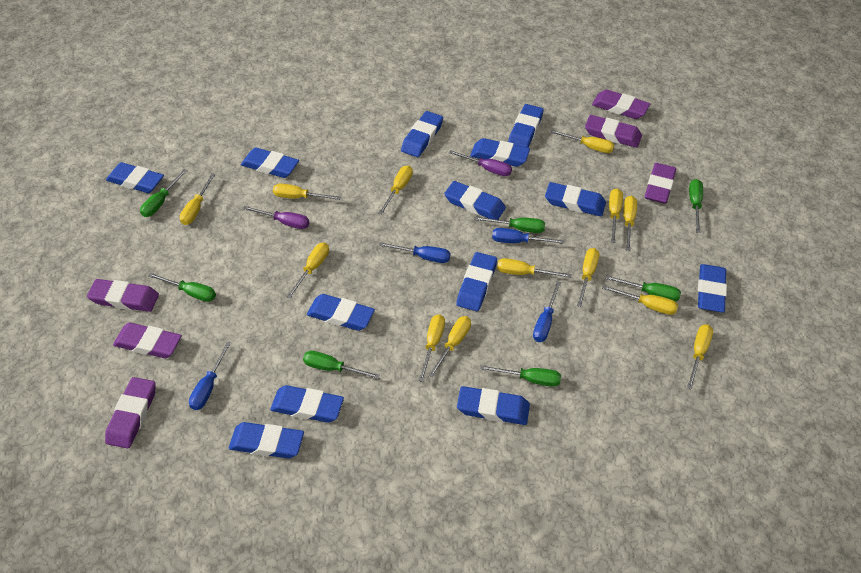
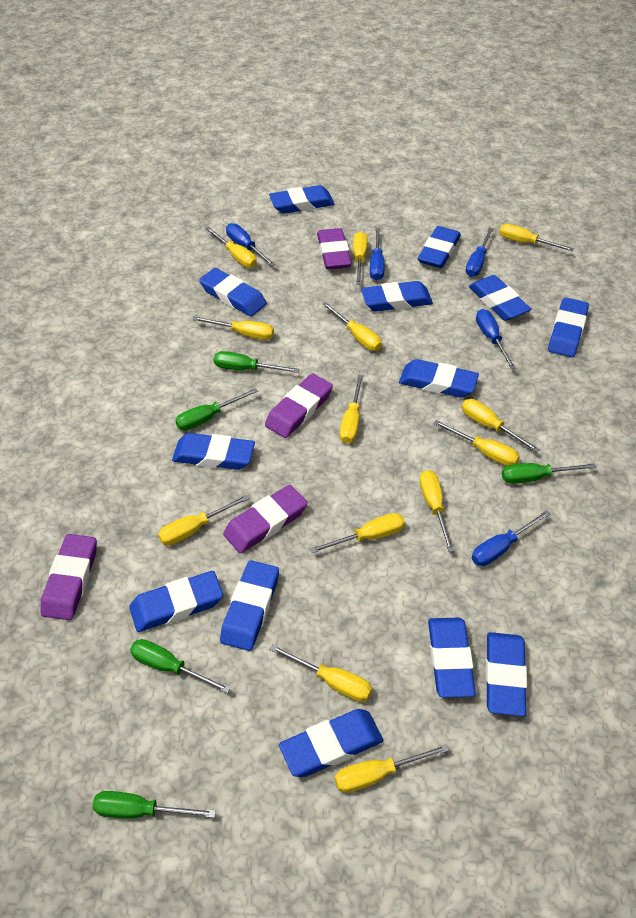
blue screwdriver: [189,341,231,410] [379,242,450,263] [492,228,564,244] [533,281,561,342] = 4 -> [226,223,276,266] [370,228,385,280] [465,227,494,277] [472,510,551,566] [476,309,516,370] = 5
green screwdriver: [140,169,187,217] [148,273,216,302] [303,351,380,379] [474,217,545,233] [480,365,561,387] [605,275,681,302] [689,179,703,233] = 7 -> [92,791,216,819] [130,639,231,693] [175,388,258,431] [214,351,299,373] [502,463,597,484] = 5
purple eraser: [87,279,159,312] [105,377,156,449] [113,323,182,358] [585,115,642,148] [592,89,650,119] [645,163,676,204] = 6 -> [40,534,97,620] [223,485,308,553] [265,373,333,438] [317,228,352,269] = 4
purple screwdriver: [243,206,309,229] [449,150,512,176] = 2 -> none = 0

